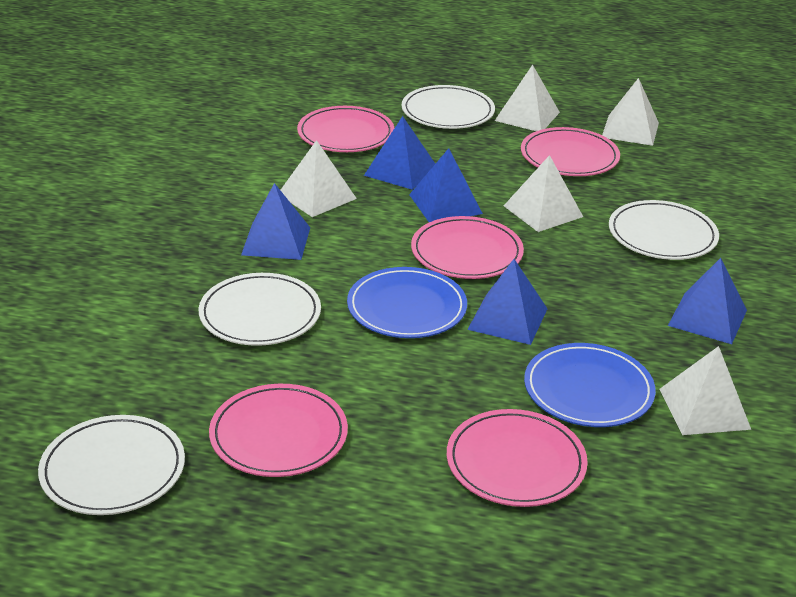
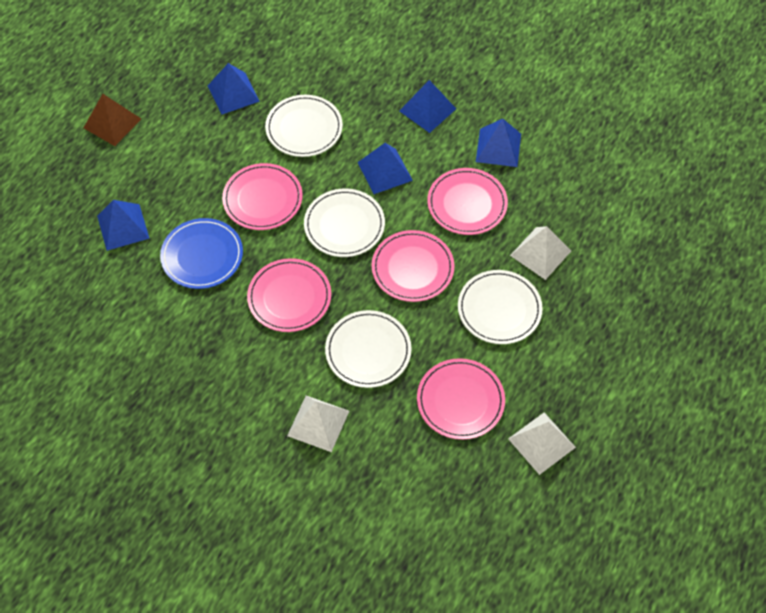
blue plate: [347,267,467,338] [524,343,656,427] = 2 -> [160,218,243,289] = 1
brown pyramid: none = 0 -> [84,94,141,146] = 1
white pyramid: [281,140,357,217] [495,65,560,131] [504,155,583,232] [602,78,659,146] [660,346,751,435] = 5 -> [287,396,349,452] [508,412,576,475] [510,226,571,280] = 3

